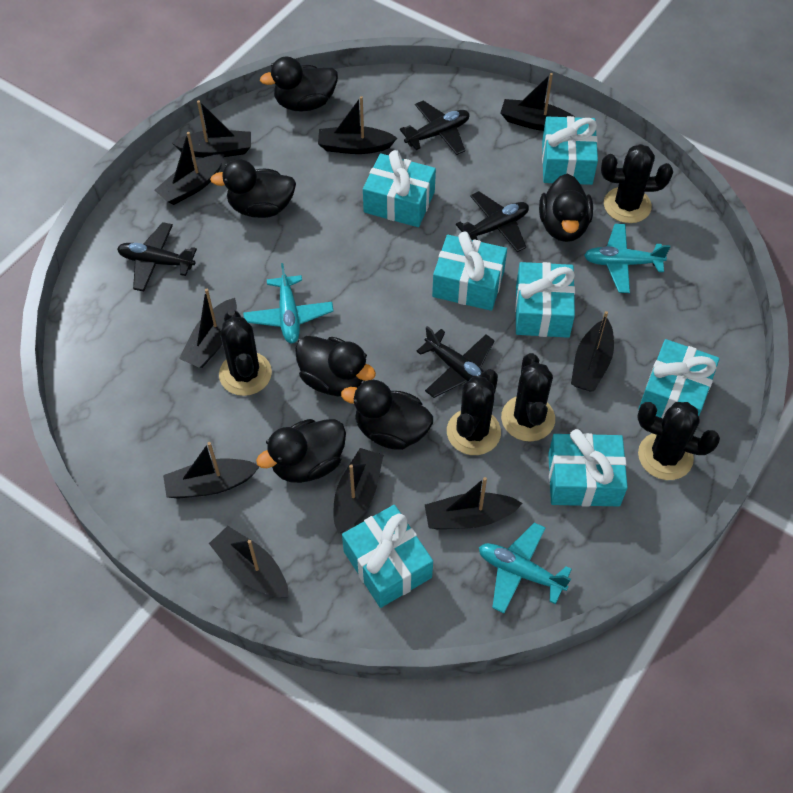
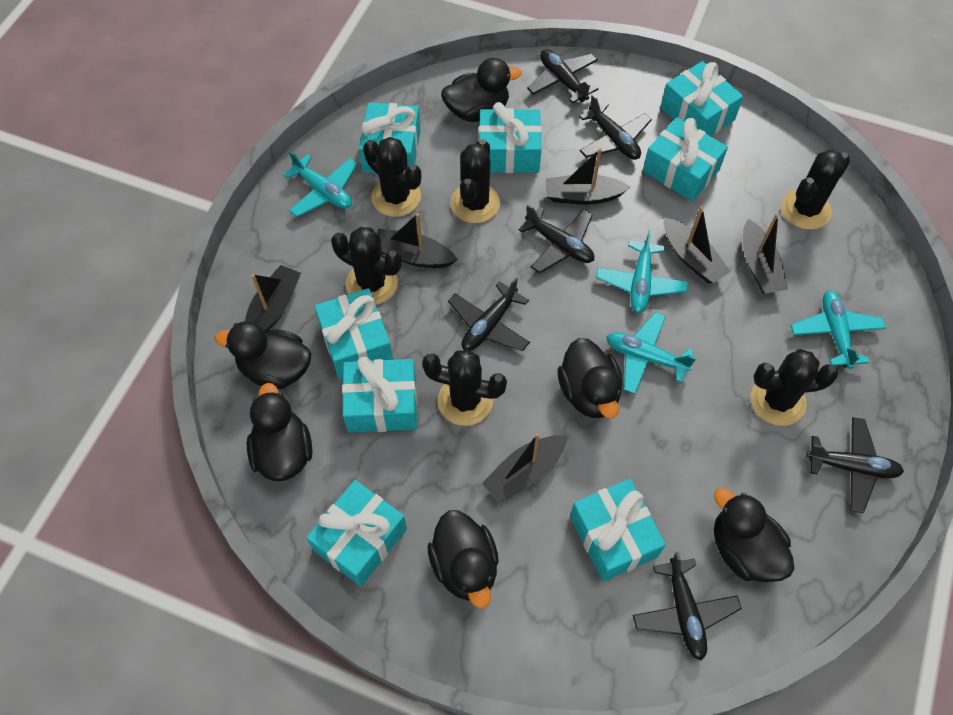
black boat: [155,132,225,205] [163,442,259,499] [172,100,251,158] [179,289,237,368] [209,526,289,598] [318,96,397,154] [334,448,383,534] [425,477,523,529] [501,73,573,131] [571,311,614,392] = 10 -> [245,265,301,333] [377,213,458,268] [482,433,567,503] [545,148,631,205] [664,206,731,283] [743,213,788,293] = 6
black cactus: [219,310,272,396] [447,369,501,455] [501,353,555,442] [601,144,673,223] [637,402,720,480] = 5 -> [331,227,402,305] [363,137,421,217] [422,349,507,426] [450,139,500,223] [750,349,838,426] [781,150,850,230] = 6
black plane: [117,222,197,291] [400,101,469,155] [416,326,495,398] [456,191,529,252] = 4 -> [448,277,530,351] [518,204,594,273] [527,49,599,104] [579,94,652,160] [633,552,742,660] [806,417,904,513] = 6
turquoise gift: [342,505,433,608] [363,150,436,227] [432,232,507,311] [515,262,575,338] [542,116,598,185] [548,429,628,507] [638,339,720,418] = 7 -> [307,480,407,587] [315,288,393,379] [342,357,417,433] [359,102,421,173] [479,102,542,173] [570,479,666,582] [643,117,728,201] [660,61,743,136] = 8
turquoise plane: [243,263,334,343] [479,522,572,613] [584,224,670,293] = 3 -> [283,151,358,217] [596,229,688,313] [606,312,696,394] [790,291,886,369] = 4

